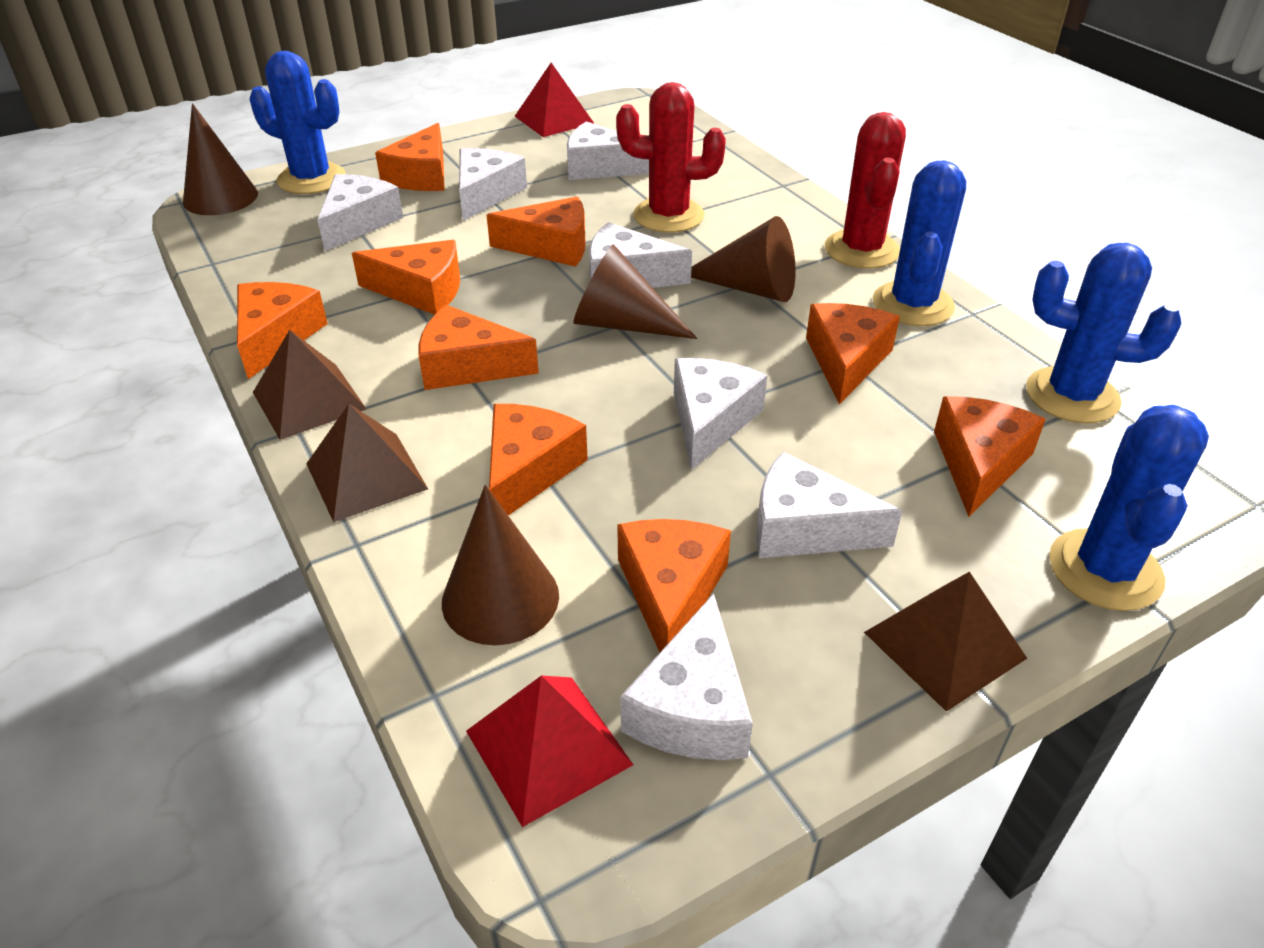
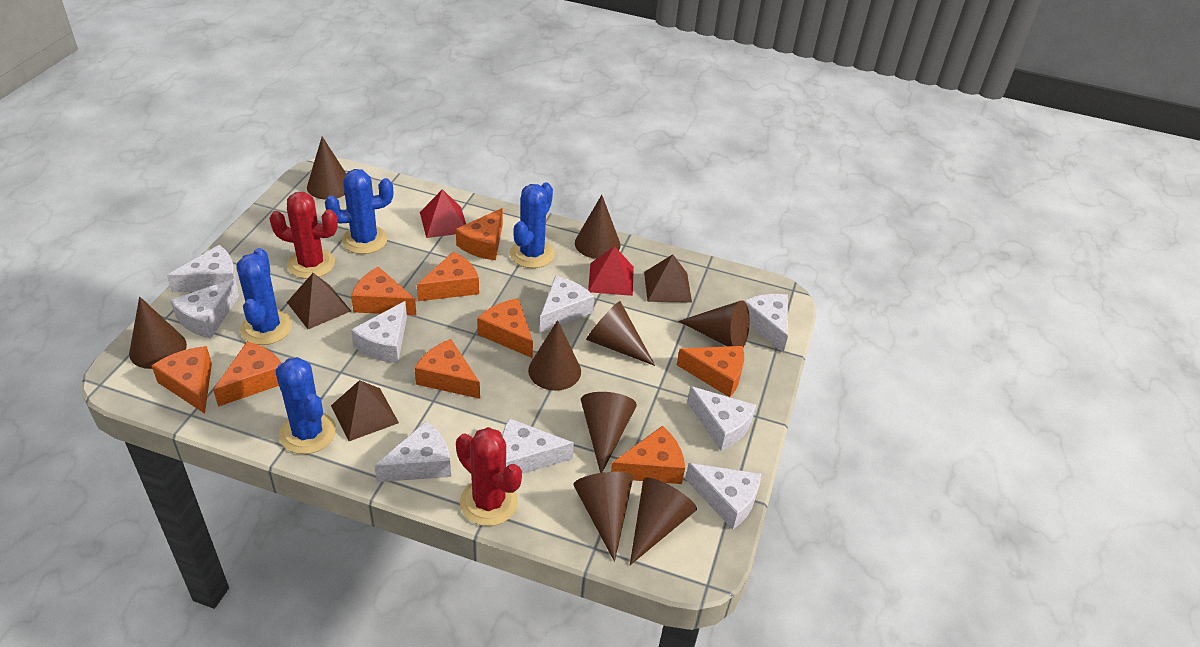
brown cone: [183,103,258,215] [442,485,559,645] [573,244,698,339] [691,216,796,302] = 4 -> [129,296,187,369] [307,137,346,199] [528,320,581,391] [573,472,633,562] [575,195,620,259] [581,392,637,473] [586,301,655,366] [630,477,697,565] [678,300,750,348] = 9
white cheese: [318,174,403,251] [459,148,527,221] [567,121,649,180] [589,222,692,288] [620,593,753,760] [674,358,767,470] [756,452,902,558] = 7 -> [167,245,238,292] [170,279,239,338] [351,301,407,363] [374,421,451,482] [502,418,574,474] [540,276,594,333] [685,463,761,530] [687,386,756,451] [744,294,788,352] = 9

